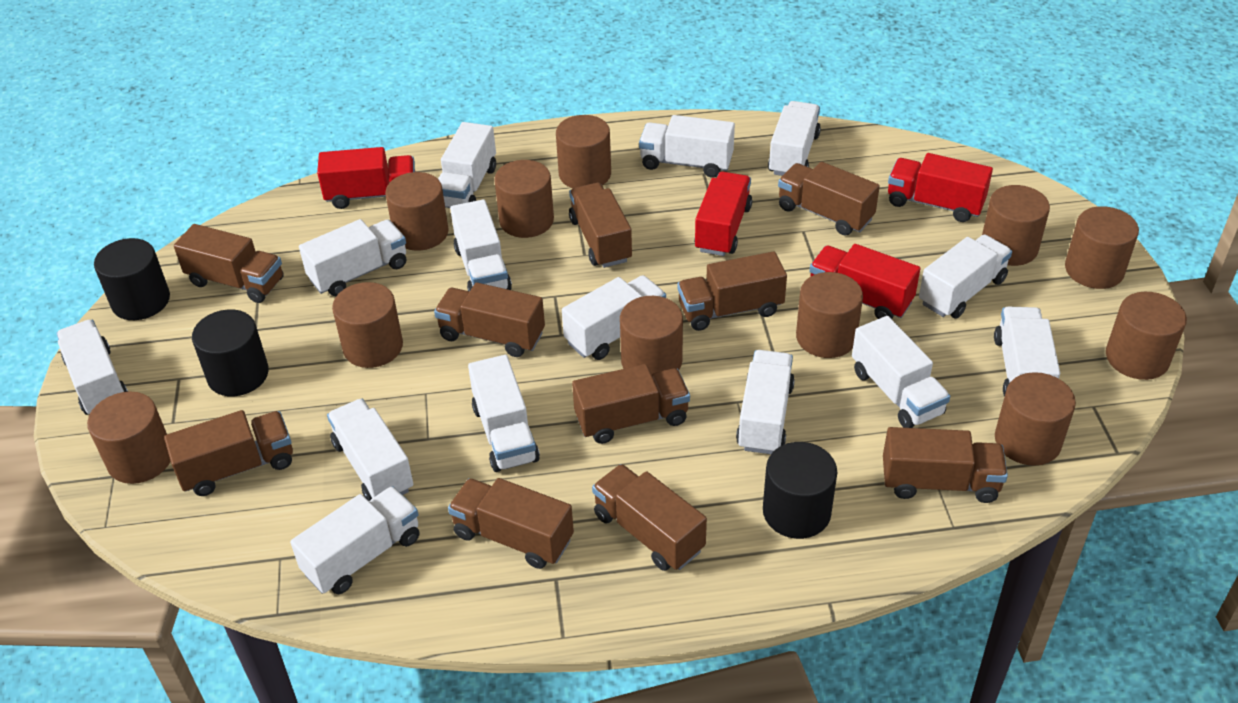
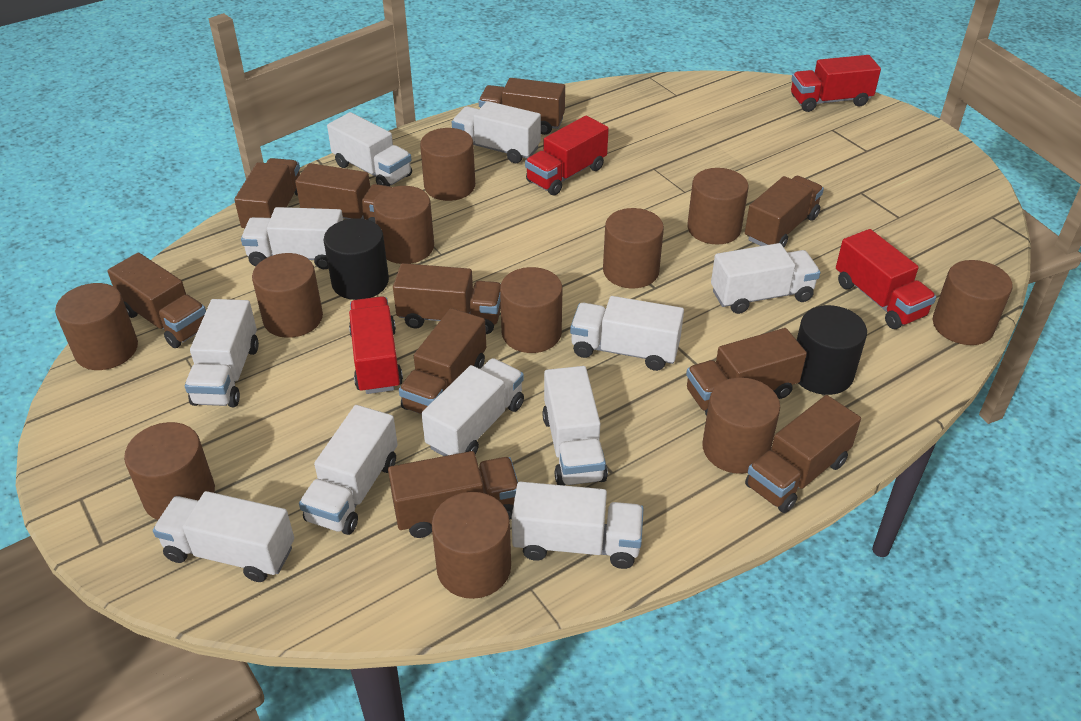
black cylinder: [94,238,170,320] [192,310,269,396] [763,442,837,539] = 3 -> [324,218,389,300] [797,305,867,395] = 2
white truck: [56,320,128,415] [290,486,420,594] [299,219,406,296] [327,399,413,501] [438,122,496,208] [450,199,512,292] [468,355,540,472] [562,275,666,360] [639,115,735,178] [736,350,795,454] [768,101,821,176] [852,316,950,428] [919,235,1012,318] [994,306,1060,397] = 14 -> [153,491,294,582] [185,299,259,407] [241,207,343,269] [299,405,398,535] [327,112,412,186] [422,358,524,456] [452,101,541,163] [512,482,644,569] [542,366,608,485] [570,296,684,371] [711,243,821,314] = 11

